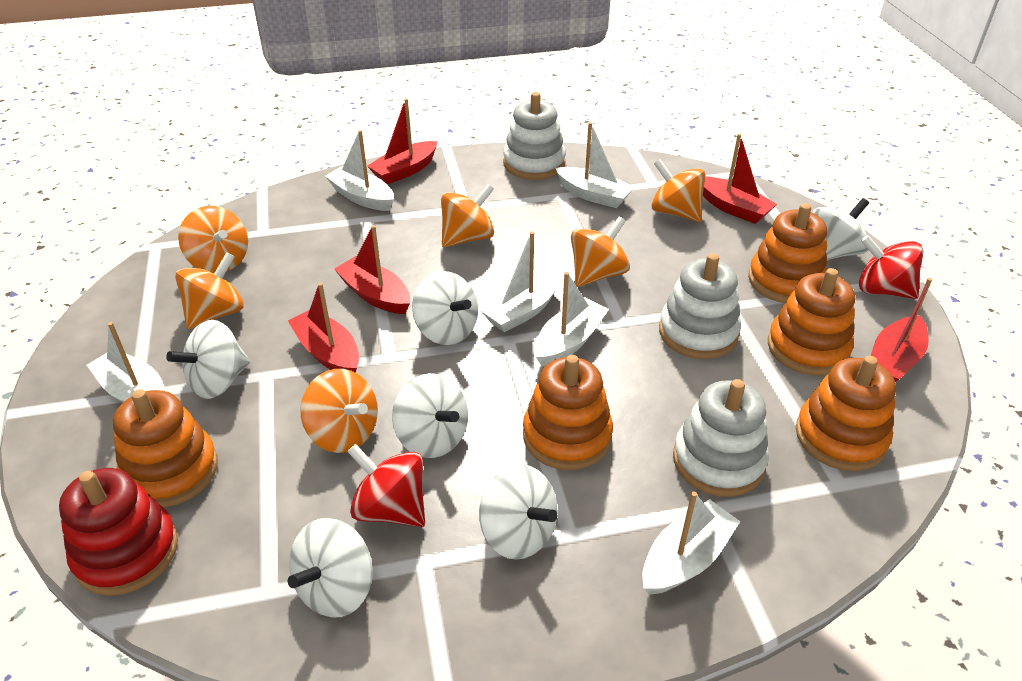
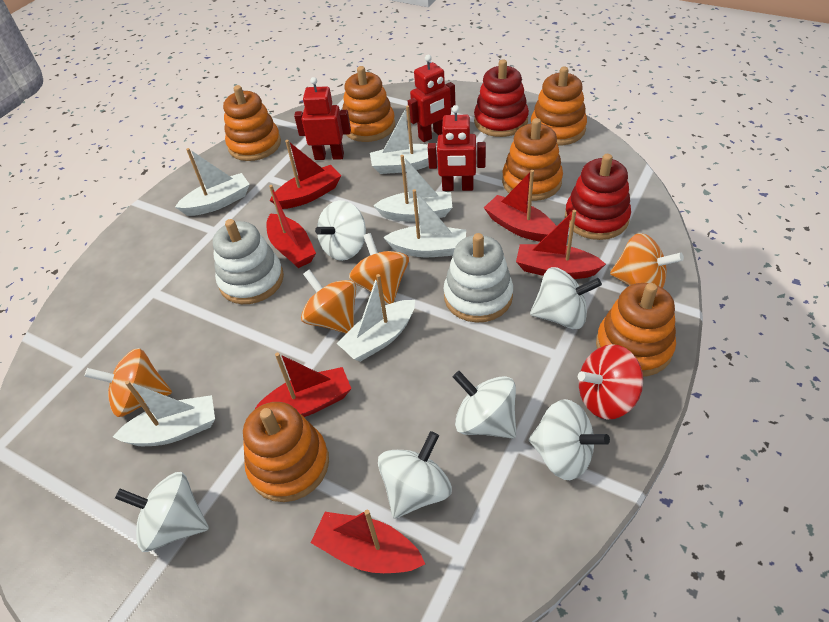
orange spinning top: [175,252,244,329] [178,206,248,273] [300,369,378,453] [441,184,494,247] [571,217,630,287] [651,159,706,222] = 6 -> [84,348,172,417] [301,269,356,334] [349,233,409,304] [610,233,684,288] = 4
orange stacking toy: [113,389,218,508] [523,355,613,470] [748,203,827,303] [768,268,855,375] [796,356,896,471] = 5 -> [223,85,281,161] [243,402,329,502] [342,66,395,142] [502,118,563,201] [531,66,587,145] [596,283,676,377] = 6
red boat: [288,283,359,373] [334,225,410,314] [367,98,438,184] [703,134,777,224] [871,278,932,382] = 5 -> [254,353,352,417] [267,185,316,268] [270,140,341,209] [311,510,425,573] [484,170,557,242] [516,210,606,279] = 6
red robot: none = 0 -> [294,77,351,160] [408,55,455,142] [428,105,486,191] = 3
red spinning top: [347,444,425,527] [859,235,923,299] = 2 -> [578,344,643,419] = 1
red stacking toy: [59,468,178,596] = 1 -> [474,59,529,137] [565,154,631,240] = 2
white stacking toy: [503,92,566,180] [659,253,741,359] [673,379,769,497] = 3 -> [213,219,284,304] [444,233,513,323] = 2

